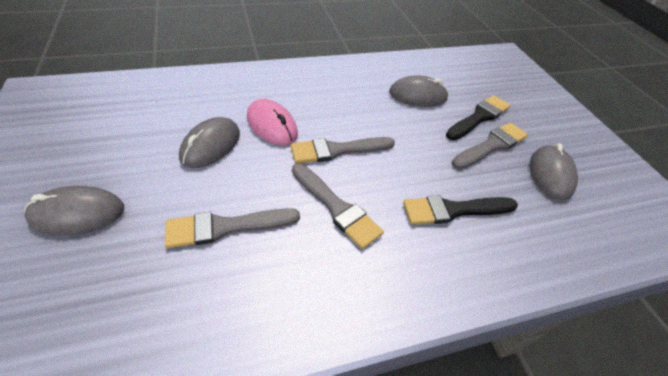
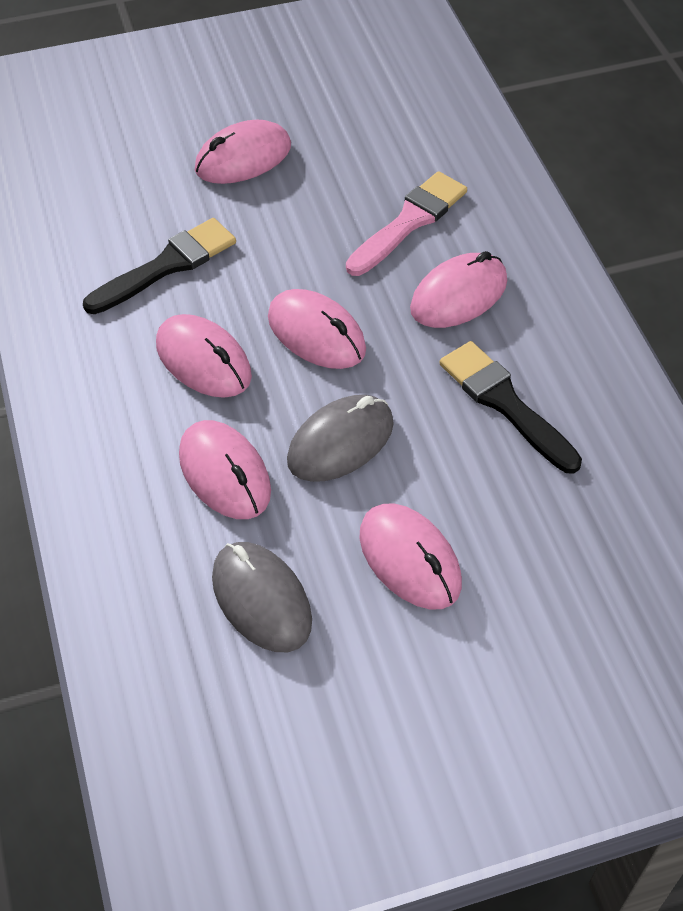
grey brush: [165,208,300,248] [291,137,395,164] [292,164,384,249] [452,122,528,169] = 4 -> none = 0
grey mouse: [24,186,124,235] [179,117,240,168] [389,75,449,107] [530,143,578,201] = 4 -> [212,542,312,652] [287,395,394,482] = 2
pink brush: none = 0 -> [346,171,467,276] = 1
pink mouse: [247,99,298,145] = 1 -> [156,314,252,398] [179,420,271,519] [195,120,291,184] [268,289,366,369] [359,504,462,609] [410,251,507,328] = 6

